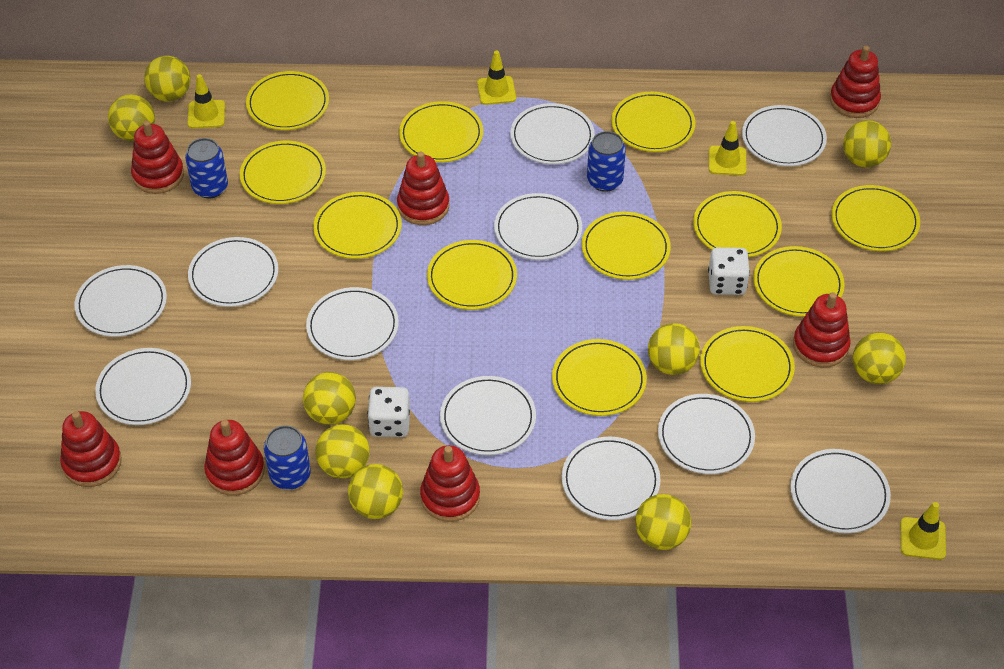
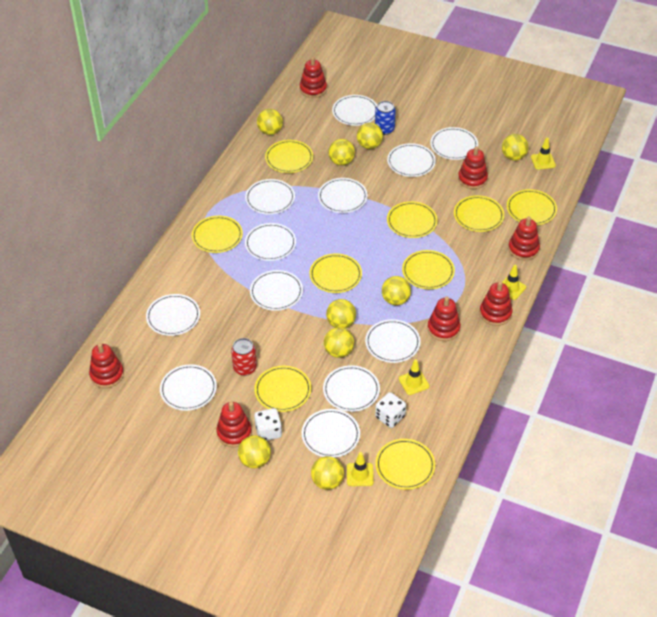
blue can: [185,138,228,198] [264,425,311,490] [587,131,626,192] = 3 -> [375,101,396,135] = 1
red can: none = 0 -> [231,338,257,376] = 1
white plate: [75,265,167,337] [95,348,191,425] [188,237,278,307] [306,287,399,360] [440,376,536,455] [494,193,582,260] [510,103,595,164] [562,437,661,520] [658,394,755,474] [742,105,827,166] [790,449,891,534] = 11 -> [146,294,200,336] [160,364,217,411] [245,179,295,214] [245,223,296,261] [250,270,303,311] [302,409,360,458] [318,178,368,213] [323,365,380,412] [332,95,377,126] [365,319,421,363] [387,143,436,177] [430,127,478,160] = 12
yellow plate: [240,141,326,204] [246,71,329,130] [313,192,402,259] [399,101,483,162] [427,240,517,310] [552,339,647,416] [582,212,671,280] [612,92,695,152] [693,191,782,257] [700,326,795,402] [753,246,845,317] [832,185,920,251] = 12 -> [192,216,243,253] [254,366,311,412] [265,140,313,173] [310,254,362,293] [375,439,435,490] [387,201,438,238] [402,250,455,289] [454,196,504,232] [507,189,557,225] = 9

